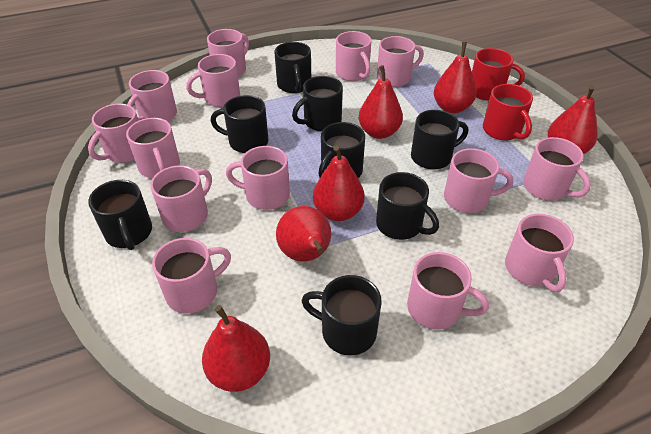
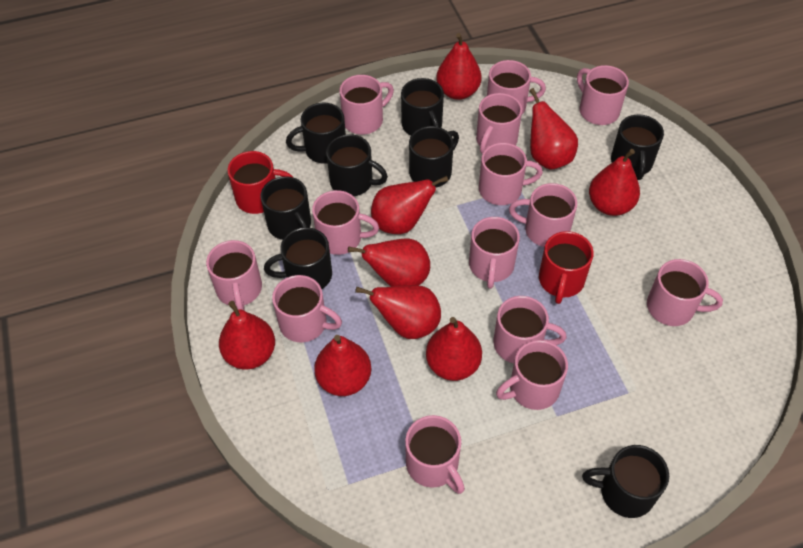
red pear: [202,305,270,392] [276,206,331,262] [313,145,365,221] [359,65,403,139] [434,42,476,113] [548,85,598,154] = 6 -> [219,301,275,370] [314,335,371,396] [348,238,430,287] [355,285,441,339] [371,176,448,234] [426,317,482,381] [436,33,481,100] [529,88,578,170] [589,149,640,216] = 9

